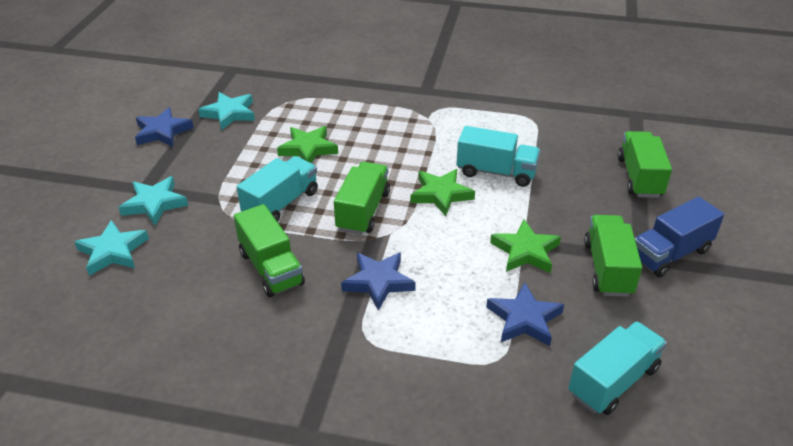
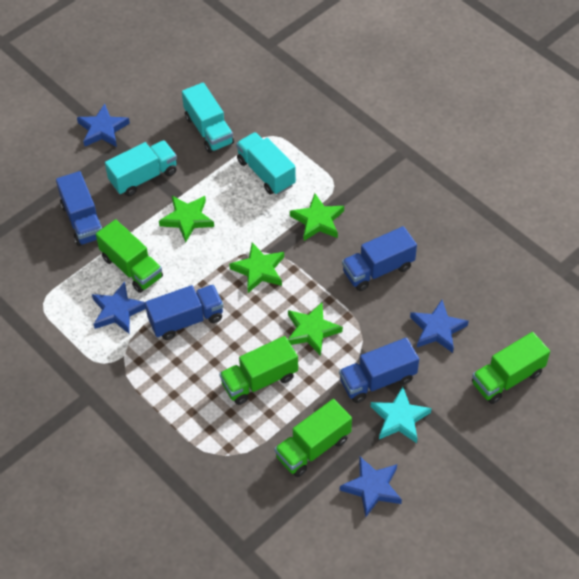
blue star: [135,107,194,147] [341,252,416,311] [486,283,564,346] = 3 -> [77,104,130,147] [92,282,146,334] [340,457,402,517] [410,300,469,353] = 4
blue truck: [635,197,724,277] = 1 -> [56,171,103,246] [145,285,223,340] [339,338,419,403] [342,226,417,291] = 4
green star: [277,126,338,163] [410,169,475,216] [490,220,561,273] = 3 -> [159,196,214,243] [229,242,284,293] [287,302,343,356] [290,193,344,241] = 4
turquoise star: [74,220,149,276] [119,176,188,225] [198,92,255,130] = 3 -> [371,387,432,443] = 1

